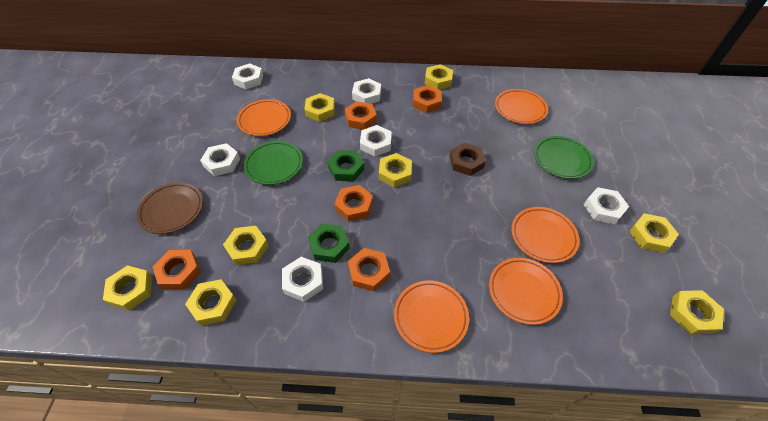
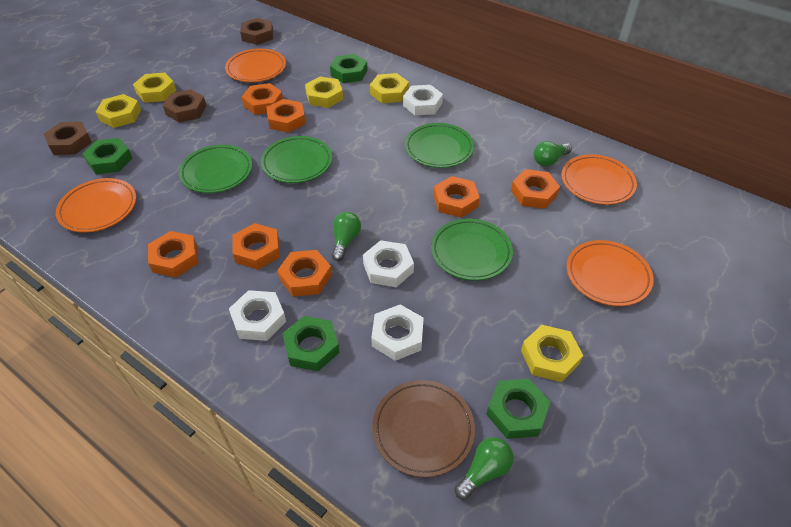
brown nut: [450,142,486,176] = 1 -> [44,122,92,155] [163,89,206,122] [240,18,273,45] = 3
green light bulb: none = 0 -> [332,212,361,261] [455,437,514,500] [534,141,572,167] = 3
green nut: [308,223,350,263] [327,150,364,181] = 2 -> [82,138,132,174] [282,316,340,371] [330,54,368,83] [486,379,550,439] = 4
green plate: [244,141,303,185] [534,136,594,179] = 2 -> [179,145,252,193] [261,136,332,183] [405,123,474,168] [431,219,513,281] = 4
orange nut: [153,250,201,290] [334,185,373,222] [345,101,377,130] [348,248,390,291] [413,85,442,113] = 5 -> [148,231,199,278] [232,223,280,270] [242,83,283,115] [266,99,306,133] [277,250,332,297] [434,176,480,218] [511,169,560,209] = 7
orange plate: [237,99,291,136] [394,280,469,353] [489,258,563,325] [495,89,548,124] [511,207,580,263] = 5 -> [56,178,136,232] [225,48,286,82] [561,154,637,205] [567,240,654,306] = 4
white nut: [200,143,240,176] [232,63,263,89] [282,257,323,302] [352,78,381,104] [360,125,391,157] [584,187,629,224] = 6 -> [229,290,286,341] [363,240,414,287] [371,304,424,361] [403,85,443,116] = 4
yellow nut: [103,265,152,311] [185,279,236,326] [223,226,269,265] [304,93,335,122] [379,153,412,187] [425,64,453,90] [629,213,679,253] [670,290,724,335] = 8 -> [96,94,141,128] [133,72,176,103] [305,77,343,108] [370,73,409,103] [521,325,583,382] = 5

